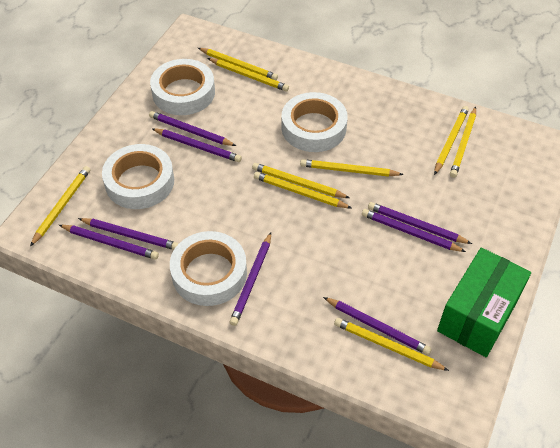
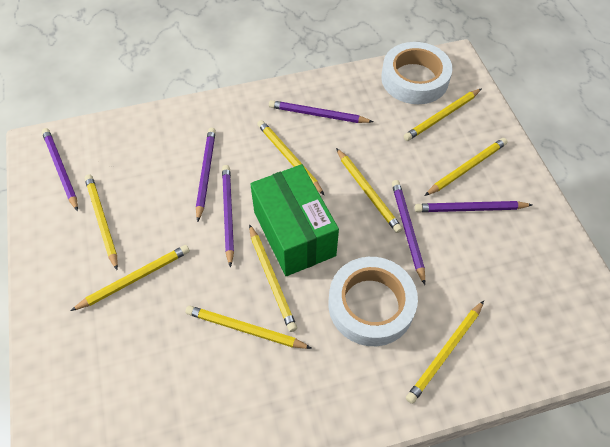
purple pencil: [59,225,159,260] [78,218,179,250] [149,111,236,146] [152,128,242,162] [229,233,271,326] [323,297,432,355] [362,209,466,252] [368,202,472,244] = 8 -> [42,128,78,211] [196,128,216,222] [222,165,234,268] [269,100,373,123] [392,180,425,285] [415,201,532,212] = 6
white tape: [102,144,174,209] [150,59,215,115] [170,231,247,306] [282,92,348,152] = 4 -> [329,257,418,346] [381,42,453,104] = 2

